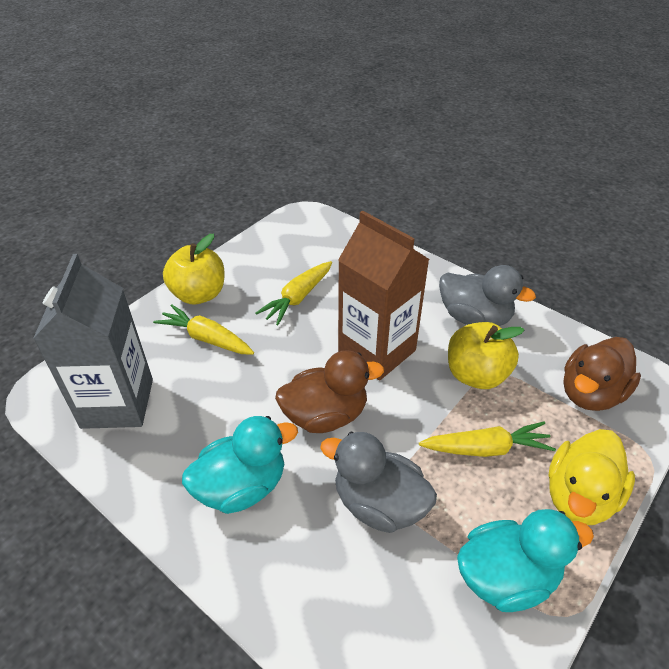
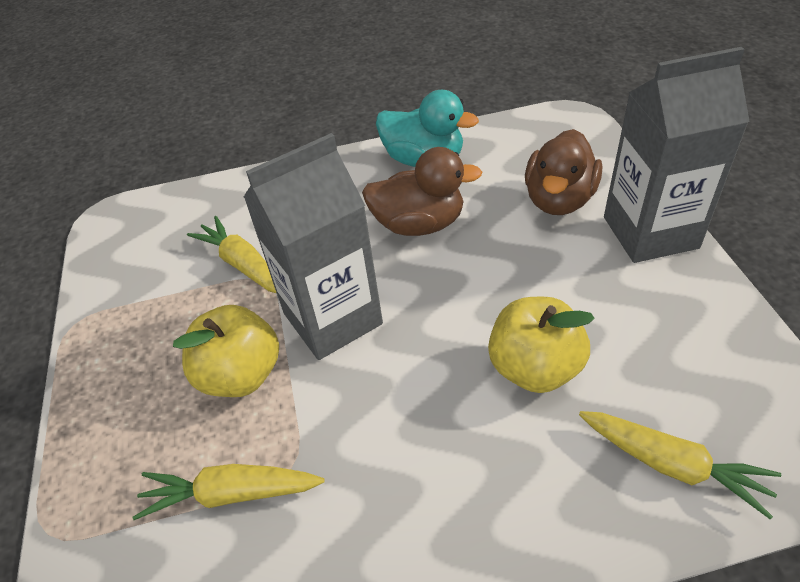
brown carton: [338,210,429,380] = 1 -> none = 0
grey carton: [33,254,153,429] = 1 -> [244,133,383,360] [604,47,750,263] = 2
grey duck: [320,432,437,533] [439,265,536,326] = 2 -> none = 0
turquoise duck: [182,416,298,514] [457,509,594,612] = 2 -> [376,90,479,167] = 1
yellow duck: [548,429,635,525] = 1 -> none = 0

